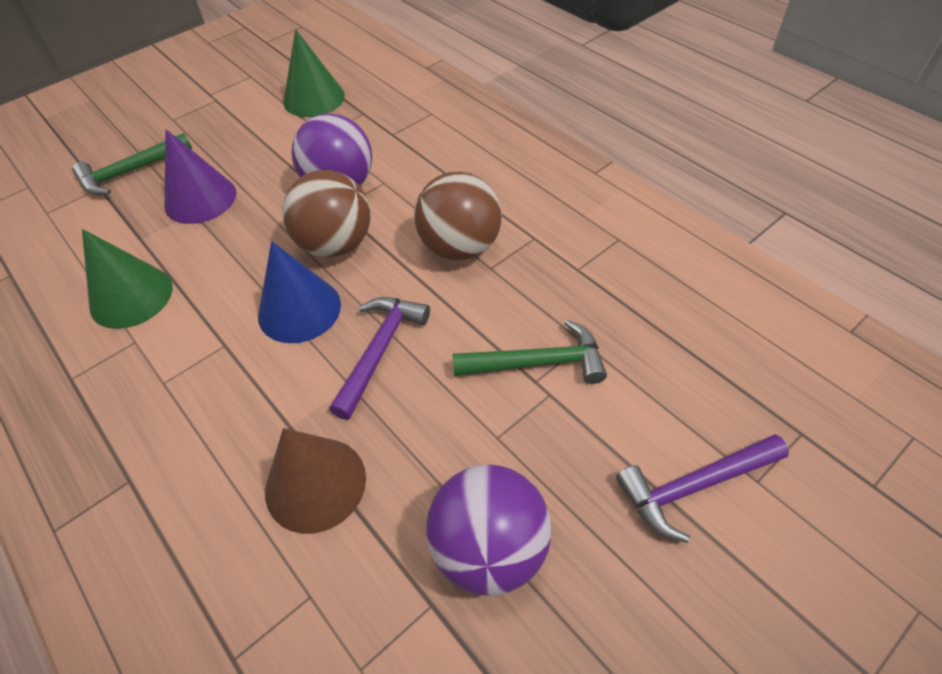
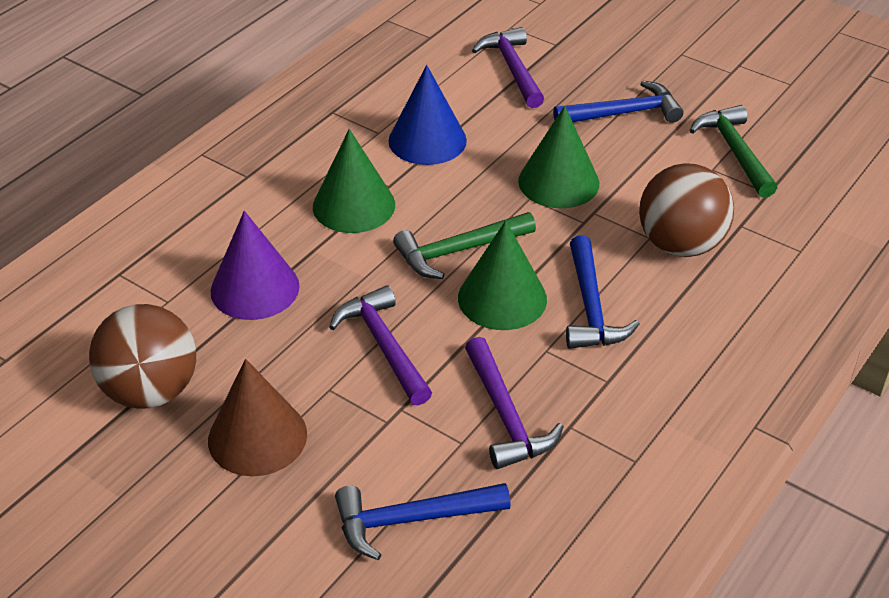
blue hammer: none = 0 -> [335,483,511,560] [553,80,683,123] [566,235,640,349] = 3
green cone: [82,229,172,329] [283,29,345,117] = 2 -> [313,129,395,233] [458,220,547,330] [518,106,599,208] = 3
purple ball: [291,113,372,186] [426,464,552,596] = 2 -> none = 0
purple hammer: [329,297,430,420] [616,434,789,543] = 2 -> [329,285,432,406] [465,337,564,469] [472,27,544,108] = 3

